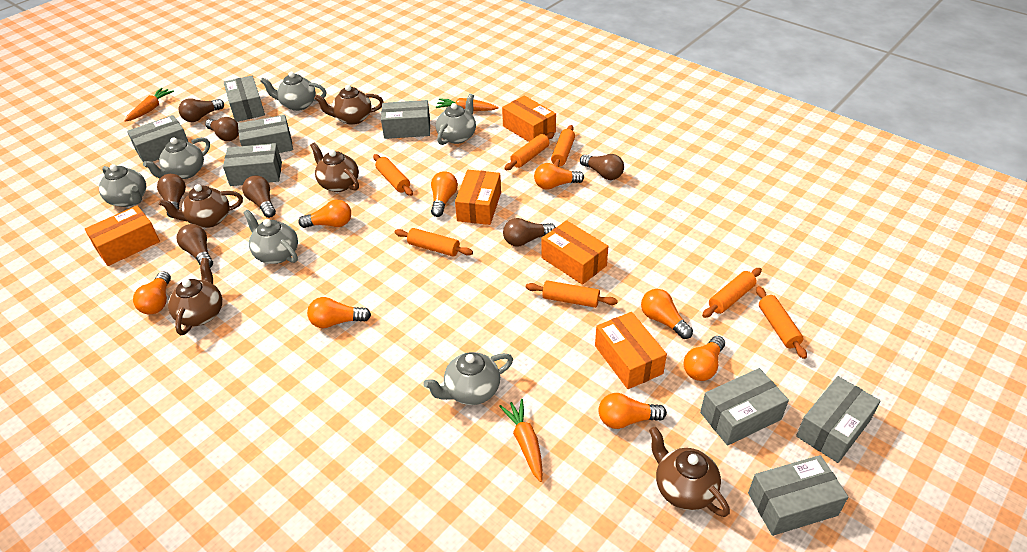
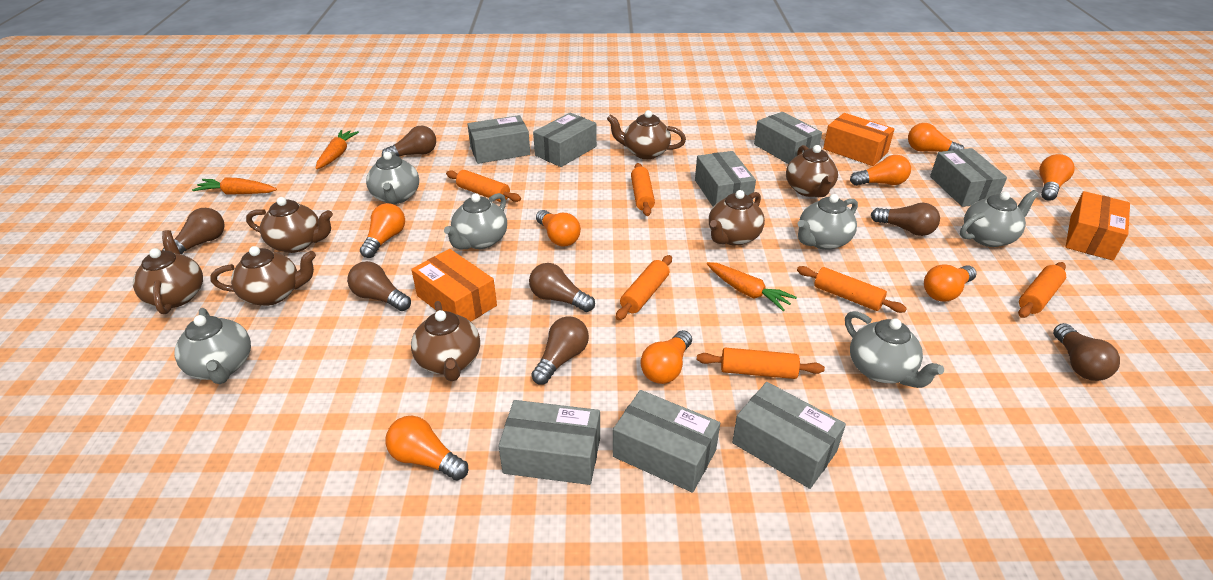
brown teapot: [159,184,243,228] [168,258,222,335] [310,142,359,192] [314,85,384,125] [649,426,730,517] = 5 -> [133,230,203,314] [210,246,316,306] [246,197,333,253] [411,301,480,381] [607,110,686,159] [709,190,765,246] [786,145,838,197] = 7
orange box: [85,206,160,266] [455,170,501,225] [502,95,556,142] [541,220,608,285] [595,312,667,389] = 5 -> [411,249,497,321] [823,113,894,166] [1066,191,1130,261] = 3
orange rolling pin: [373,154,413,196] [395,228,473,256] [504,132,555,170] [526,280,618,308] [551,125,575,167] [702,268,762,318] [756,286,807,359] = 7 -> [446,170,521,202] [616,255,672,320] [631,163,655,216] [697,348,825,379] [797,266,907,313] [1018,262,1066,318] = 6

